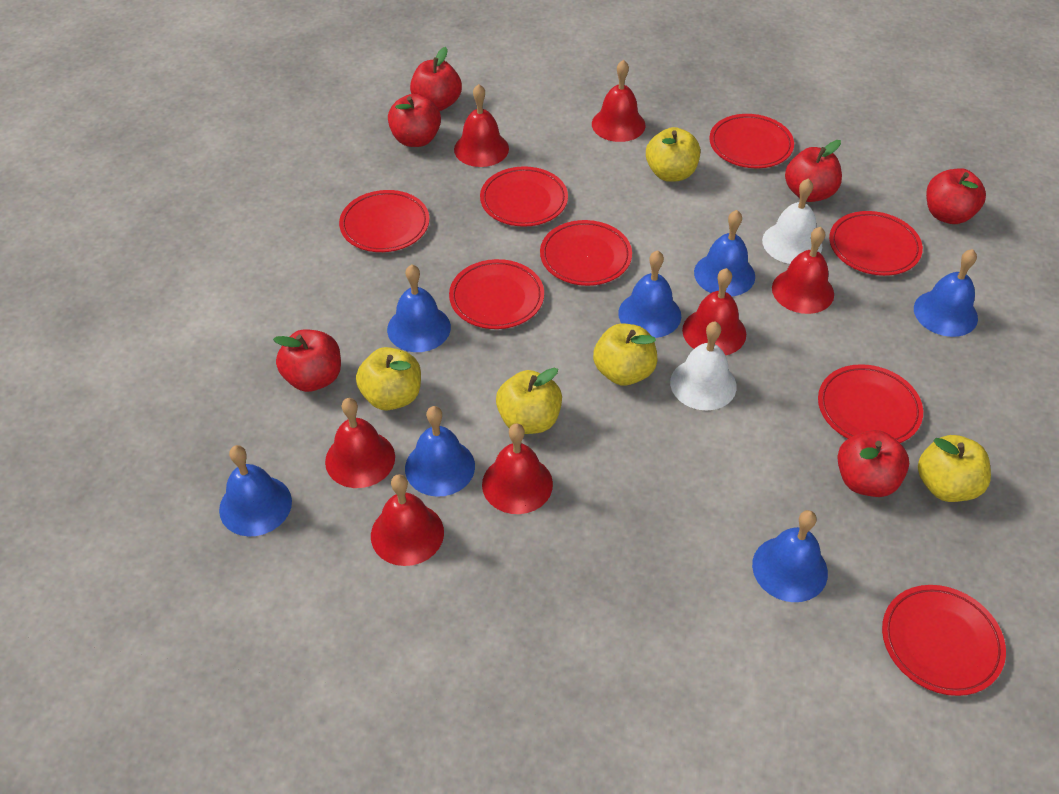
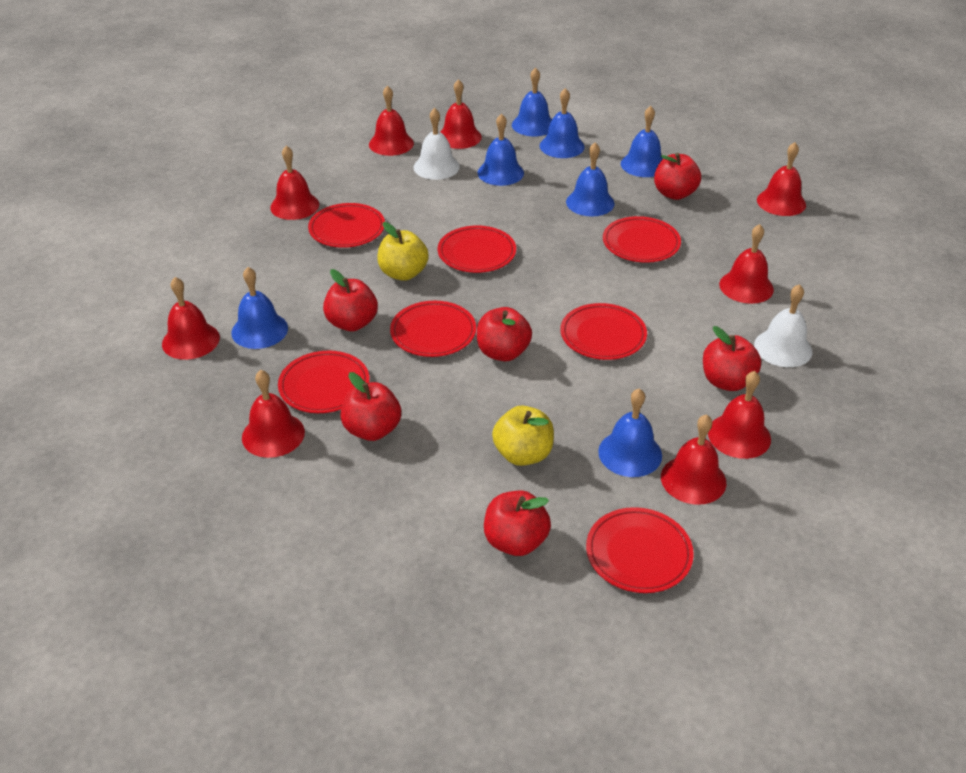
red bell: [325,398,395,488] [371,474,444,566] [454,84,509,167] [482,423,553,514] [592,60,646,142] [682,268,746,355] [772,227,834,314] = 7 -> [162,277,220,360] [242,370,305,458] [270,146,319,220] [369,85,414,156] [440,79,482,149] [661,414,726,505] [708,371,771,459] [719,224,774,304] [757,142,806,216] = 9
red plate: [339,190,430,252] [449,259,544,329] [480,166,568,227] [540,220,632,286] [709,114,794,168] [818,364,923,443] [829,211,923,276] [882,585,1006,696] = 8 -> [278,351,370,413] [308,203,385,248] [390,301,476,357] [438,225,516,273] [560,303,647,360] [586,507,694,593] [603,216,681,263] = 7
yellow apple: [356,347,421,410] [496,368,562,434] [593,323,658,385] [646,127,700,182] [918,435,991,502] = 5 -> [377,222,429,281] [492,406,554,466] = 2

